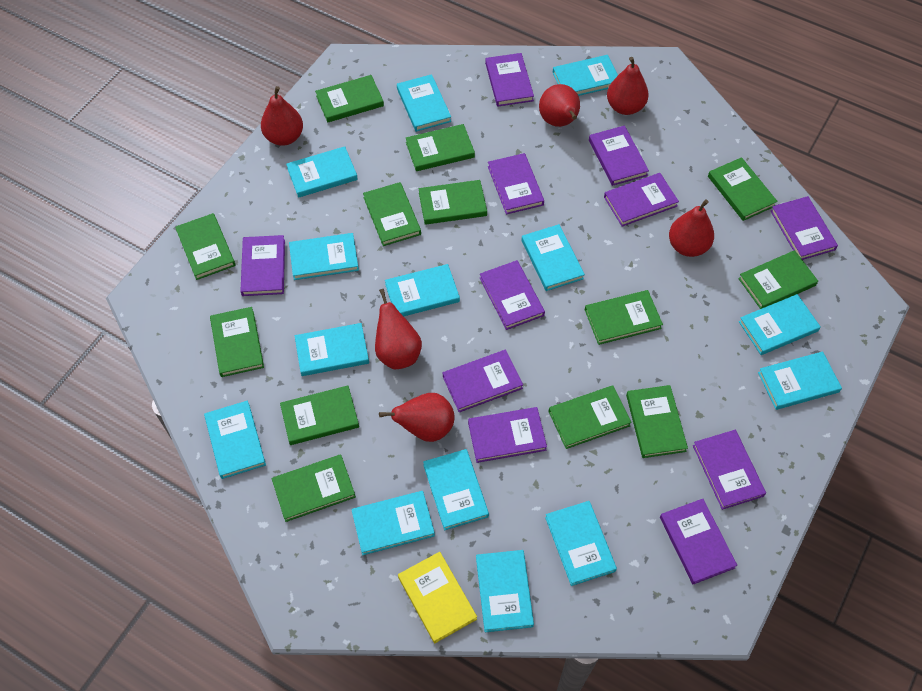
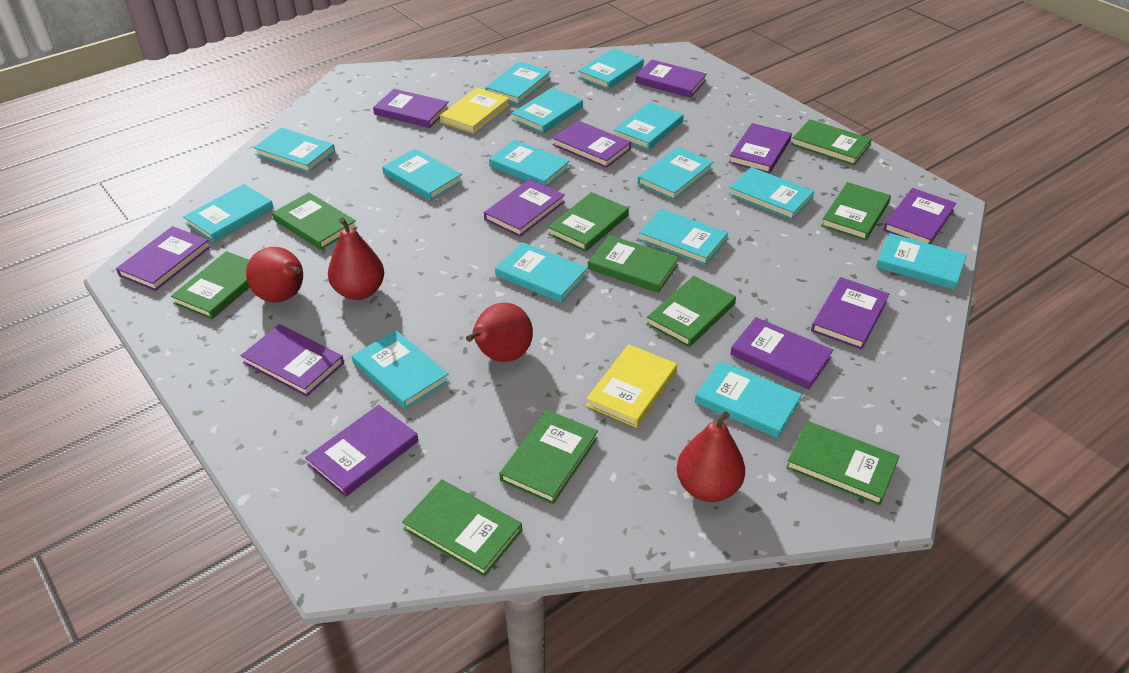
green book: [175,213,236,280] [210,307,264,377] [272,454,356,522] [280,385,359,445] [315,75,384,123] [363,182,421,246] [406,124,475,171] [419,180,487,225] [548,385,632,449] [585,290,663,345] [626,385,688,458] [708,157,778,221] [738,250,818,309] = 13 -> [171,251,250,319] [272,192,357,250] [402,479,522,577] [499,410,598,504] [548,192,629,252] [588,235,679,293] [646,276,736,347] [786,421,899,506] [791,119,872,165] [821,182,891,241] = 10
red pear: [261,86,303,146] [375,289,422,369] [379,393,455,442] [539,84,580,127] [607,57,649,115] [669,199,714,257] = 6 -> [246,247,303,302] [328,218,384,300] [466,303,533,362] [677,411,745,502] = 4
turquoise book: [204,401,266,479] [286,146,358,198] [289,233,359,280] [295,323,369,376] [351,491,435,555] [385,264,460,316] [397,74,451,132] [423,449,489,530] [476,550,534,632] [522,224,585,291] [545,501,617,586] [553,55,618,96] [739,294,820,355] [758,351,842,410] = 14 -> [183,184,273,242] [254,127,335,173] [352,330,449,409] [382,149,462,201] [485,61,551,104] [489,140,570,186] [495,242,588,303] [512,88,583,133] [578,48,644,89] [614,102,684,150] [638,147,713,200] [638,209,728,265] [695,361,802,438] [728,167,814,220] [876,233,967,290] = 15
yellow book: [398,552,477,643] = 1 -> [440,87,510,134] [586,344,677,427] = 2

